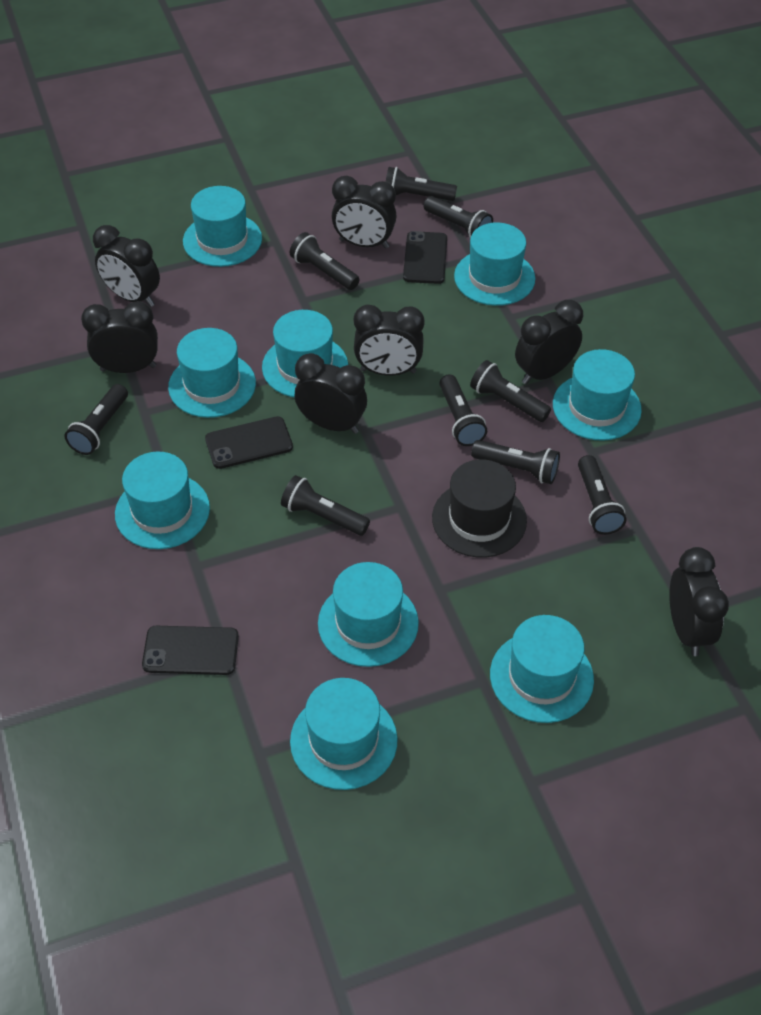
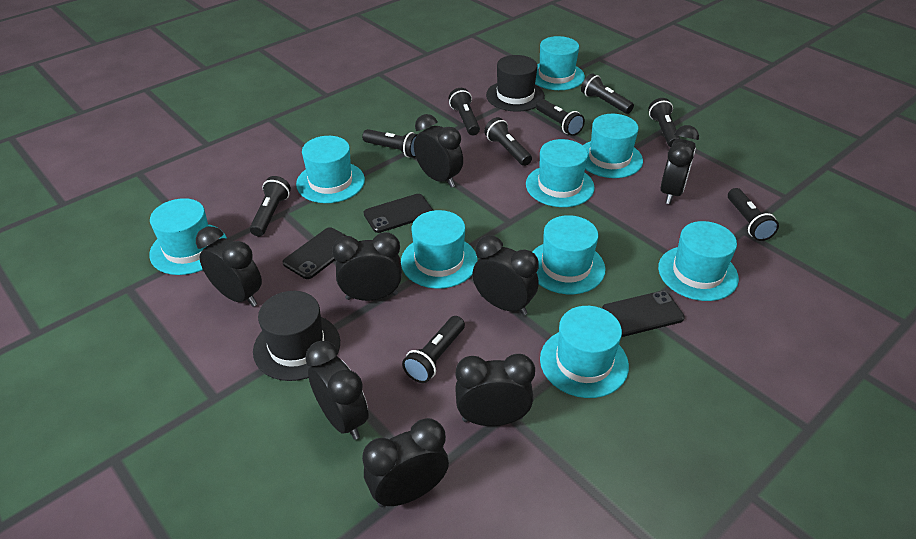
black clock: [81,301,158,373] [93,225,160,307] [294,353,367,434] [332,176,397,249] [354,305,424,376] [515,300,583,384] [669,547,729,656] = 7 -> [196,227,262,307] [305,341,369,440] [332,232,402,301] [362,418,449,507] [414,114,463,188] [455,354,535,426] [472,235,539,316] [661,125,699,204] = 8
black hat: [432,460,527,558] = 1 -> [253,291,340,381] [486,55,545,112] = 2

